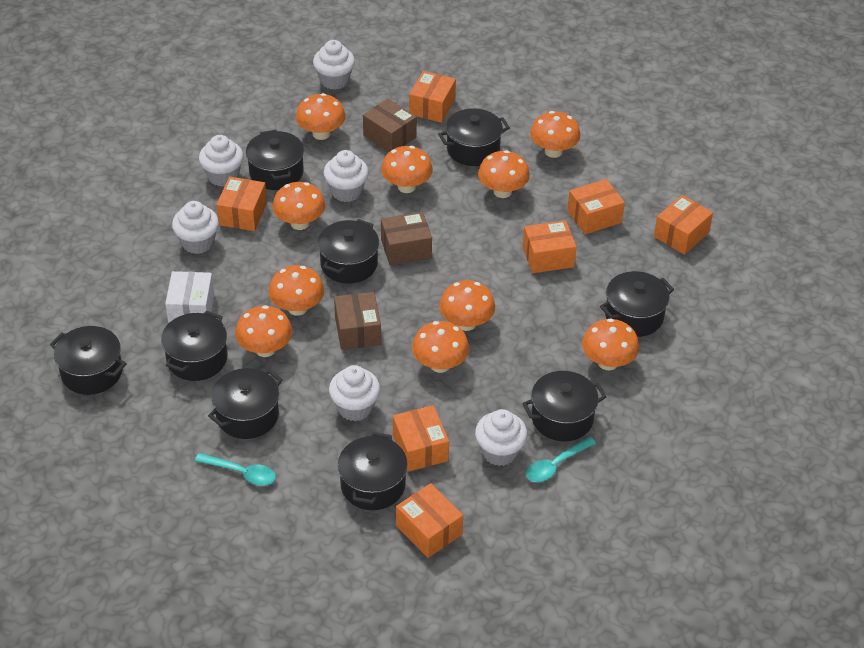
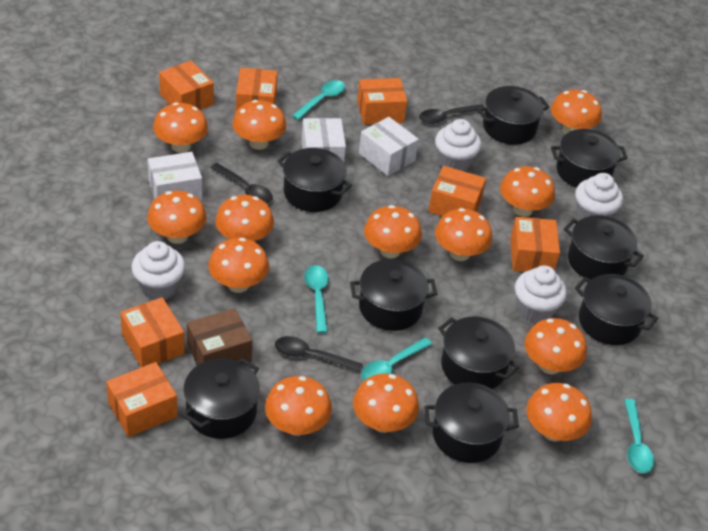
black spoon: none = 0 -> [211,163,273,203] [275,336,363,372] [419,104,485,124] = 3
brown box: [334,292,381,350] [363,99,417,152] [381,212,432,265] = 3 -> [187,308,252,365] = 1
orange mushroom: [235,305,293,357] [269,265,324,316] [272,182,325,230] [296,93,346,140] [381,146,433,193] [412,321,469,373] [439,280,495,331] [478,150,530,198] [530,111,580,158] [582,318,639,370] = 10 -> [147,191,207,244] [153,102,208,153] [208,238,269,293] [215,195,274,242] [232,100,286,150] [265,376,332,436] [353,374,419,433] [364,205,422,259] [435,208,492,261] [500,166,555,217] [525,318,587,374] [527,383,592,442] [551,90,602,134] = 13
turquoise spoon: [195,453,276,486] [526,437,596,482] = 2 -> [292,80,345,120] [304,265,329,333] [361,337,432,381] [624,399,654,473] = 4
white box: [165,271,214,324] = 1 -> [148,152,202,201] [301,118,346,162] [359,117,419,176] = 3
white cupcake: [172,201,219,254] [199,135,244,187] [313,40,355,90] [324,150,369,202] [329,365,380,421] [475,409,527,466] = 6 -> [131,241,185,300] [435,119,481,172] [515,265,567,324] [575,173,623,220] = 4

